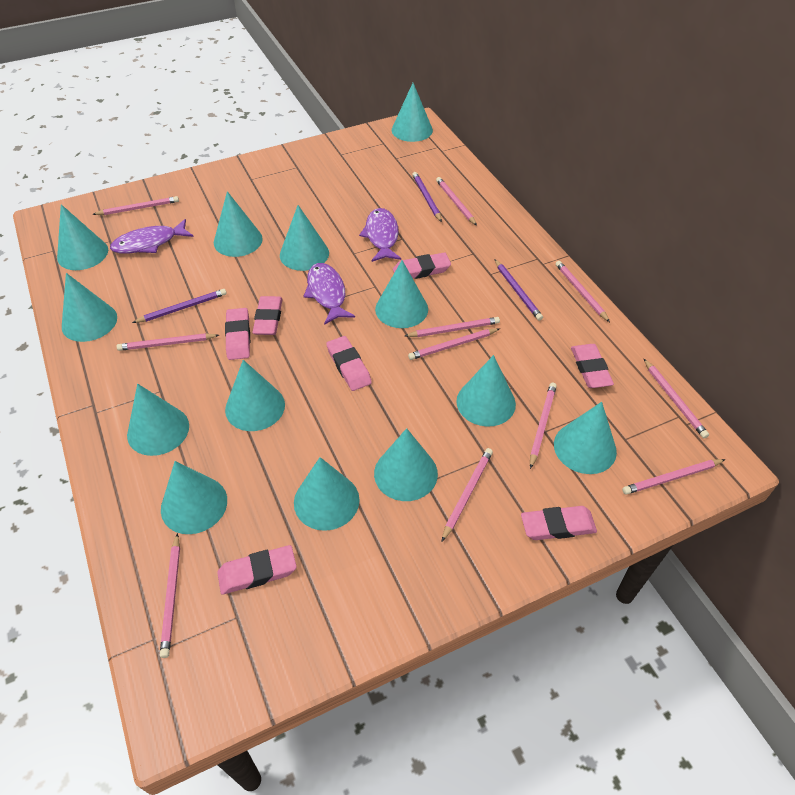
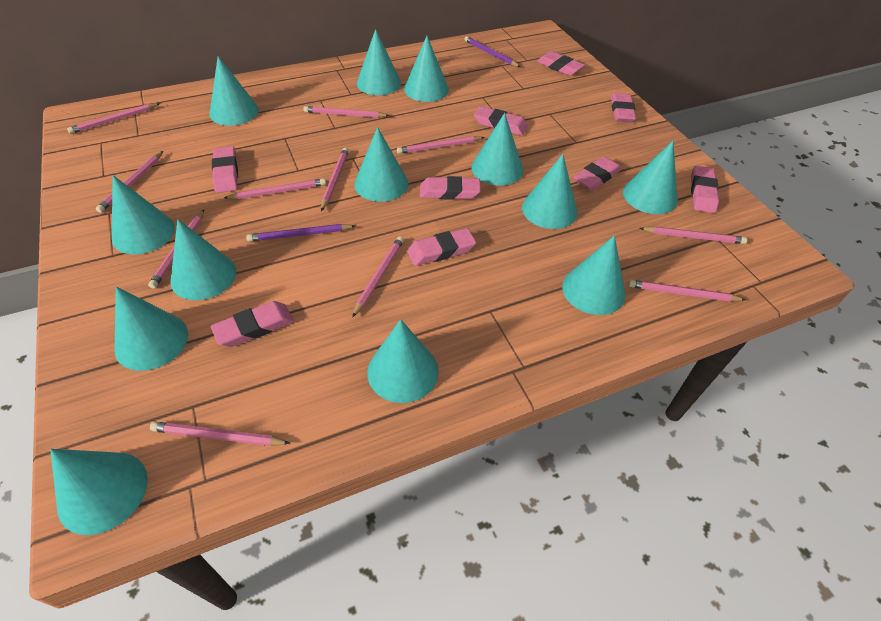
pink eraser: [217,545,297,595] [225,308,250,360] [252,296,283,335] [326,336,372,391] [393,252,451,279] [521,506,597,540] [571,344,614,388] = 7 -> [211,301,294,347] [212,146,238,193] [407,228,476,266] [420,176,481,200] [474,106,528,136] [537,51,585,76] [574,156,621,190] [611,93,636,122] [691,166,719,213] = 9
purple fish: [110,219,193,254] [303,263,355,325] [359,208,401,262] = 3 -> none = 0
purple pencil: [132,289,227,323] [412,172,442,222] [495,260,543,321] = 3 -> [246,224,355,242] [465,36,520,67] = 2

